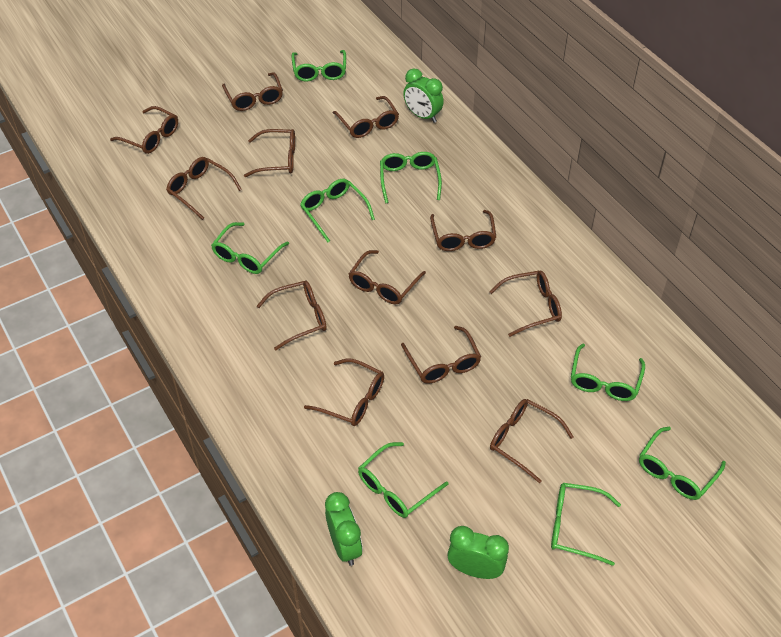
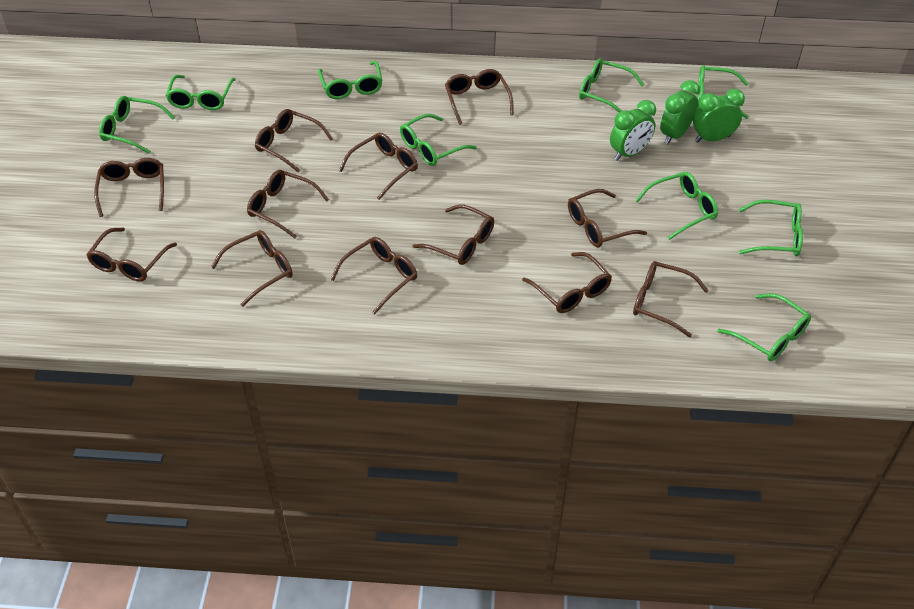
green glasses: [211,222,289,274] [291,50,346,82] [300,179,375,242] [358,442,449,518] [380,152,442,203] [551,483,621,566] [571,344,645,401] [639,427,726,500] = 8 -> [99,96,175,154] [166,75,236,110] [318,61,382,99] [400,114,476,166] [579,59,645,112] [635,172,718,240] [697,65,749,119] [717,293,811,361] [739,200,803,257] = 9

